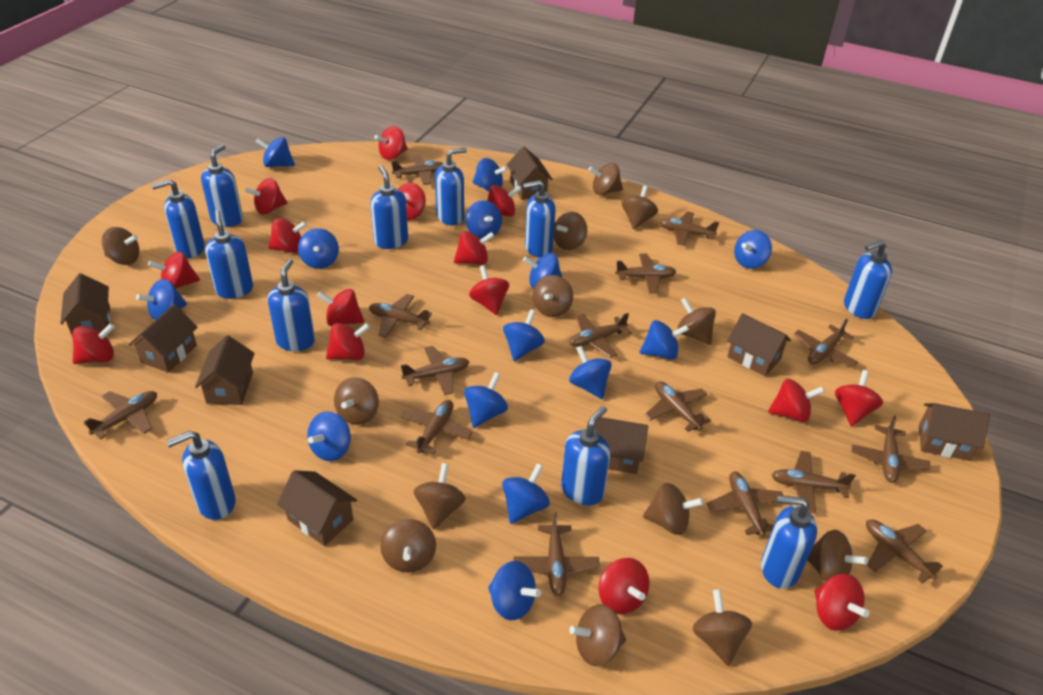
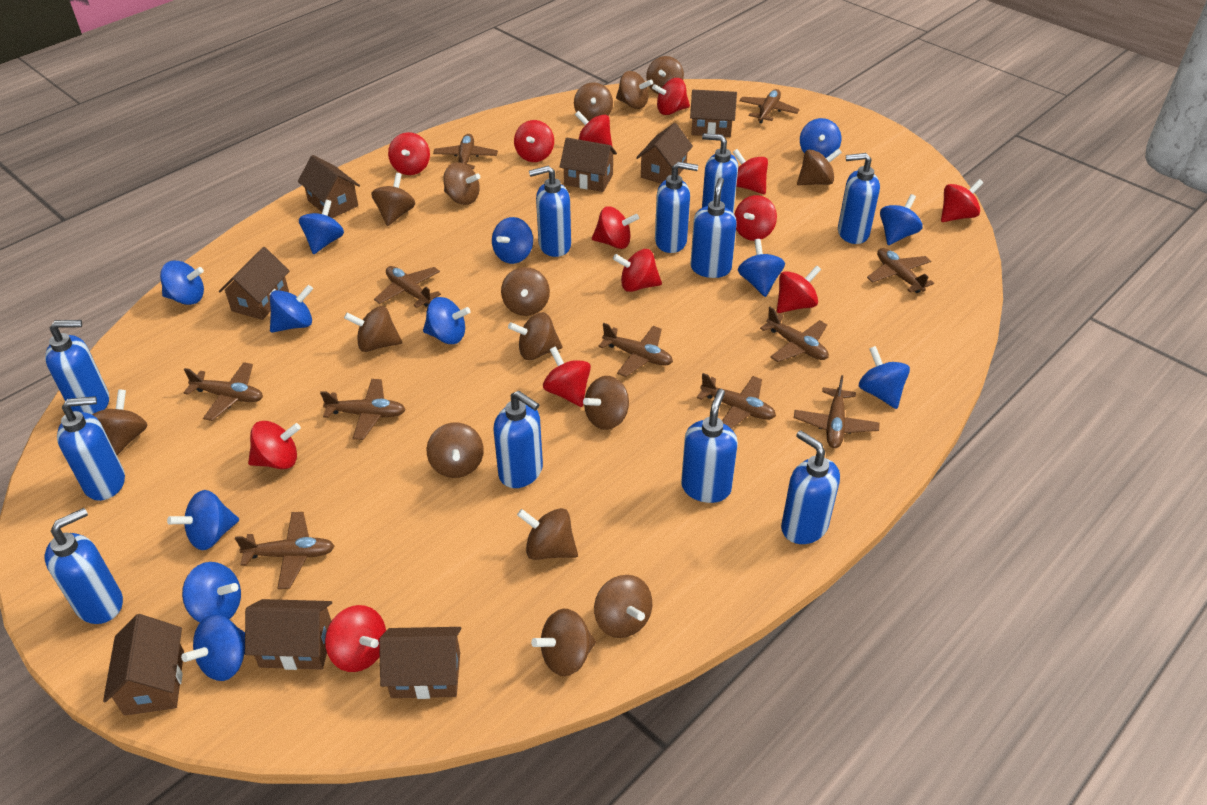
blue spinning top: [136,279,187,320] [255,137,295,167] [298,228,339,269] [307,411,351,461] [464,372,508,428] [465,200,502,239] [473,158,508,191] [488,561,541,620] [502,463,550,524] [503,309,545,361] [523,253,562,289] [569,346,612,399] [640,320,689,360] [734,230,772,269] = 14 -> [160,261,204,305] [167,490,239,550] [181,615,245,681] [182,562,241,622] [270,285,313,333] [299,200,344,254] [423,297,471,344] [492,217,533,264] [738,239,785,297] [800,118,841,158] [859,346,910,409] [880,194,923,245] = 12
brown plane: [84,391,157,439] [369,294,432,337] [391,155,443,185] [400,400,472,454] [401,346,469,395] [513,512,600,596] [569,313,632,358] [615,254,676,293] [645,381,711,432] [659,211,719,246] [707,472,784,536] [772,451,856,514] [794,319,858,367] [851,415,931,483] [866,519,943,584] = 15 -> [184,362,263,421] [235,512,335,589] [320,379,406,440] [374,266,441,308] [433,134,498,169] [598,323,673,377] [697,373,776,429] [739,89,800,123] [760,307,829,362] [794,375,880,448] [867,248,934,293] = 11
brown spinning top: [101,227,140,265] [334,377,379,425] [380,519,436,573] [414,463,466,530] [532,275,573,317] [554,212,587,250] [569,604,626,666] [588,163,623,195] [622,186,658,229] [643,483,704,535] [677,297,716,345] [693,589,752,666] [807,530,868,582] = 13 -> [92,389,148,455] [344,306,402,352] [371,173,415,226] [427,422,484,478] [444,162,480,205] [501,267,550,316] [508,312,563,360] [517,508,578,560] [531,609,596,676] [574,82,613,121] [583,376,629,430] [594,575,652,638] [616,71,653,109] [646,56,684,94] [797,148,842,185] = 15
red spinning top: [72,323,115,364] [148,252,200,289] [245,178,287,214] [268,218,307,253] [317,289,364,326] [326,323,370,360] [374,126,408,160] [398,183,426,220] [454,231,494,265] [469,265,509,315] [487,185,522,217] [598,558,650,614] [768,379,825,422] [814,574,869,631] [835,370,883,426] = 15 -> [248,421,301,469] [325,605,386,672] [388,132,430,175] [514,120,554,162] [543,347,591,407] [575,111,612,146] [592,206,639,249] [613,249,662,292] [652,78,690,115] [733,149,768,194] [734,195,777,241] [777,265,821,313] [941,179,984,222] = 13

